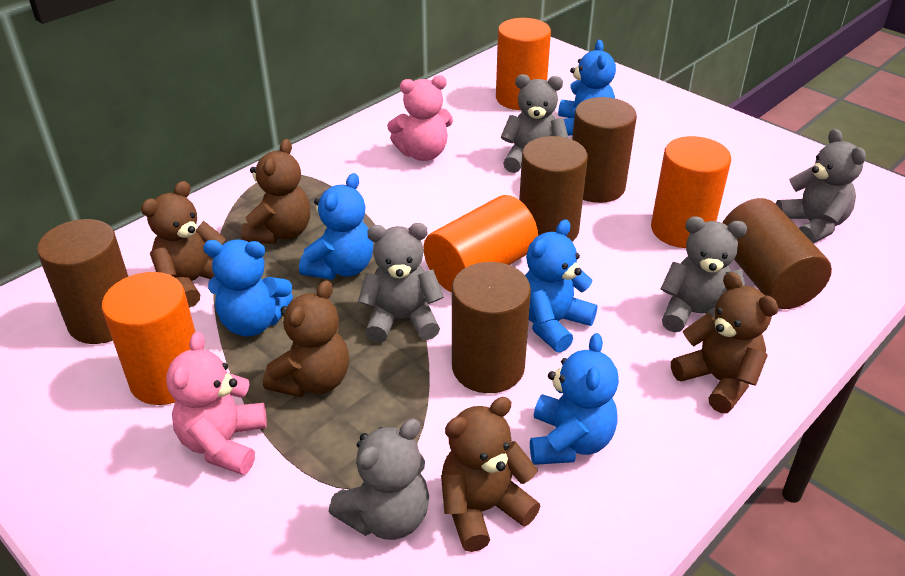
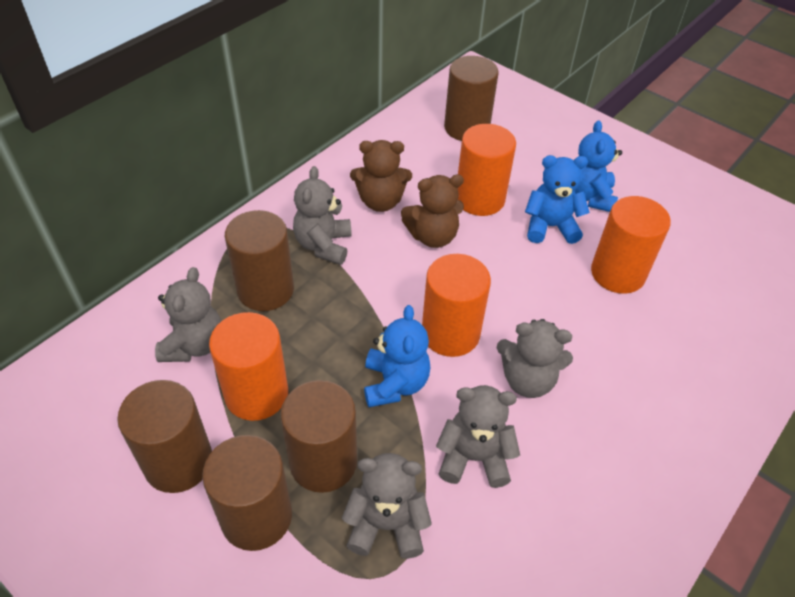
blue teddy bear: [203,239,293,336] [299,173,374,280] [525,220,597,353] [530,333,619,465] [558,40,616,136] = 5 -> [364,305,430,407] [525,155,590,244] [574,121,622,212] = 3
brown teddy bear: [141,181,226,308] [241,139,310,244] [263,280,349,397] [441,397,540,552] [671,272,779,413] = 5 -> [350,140,412,212] [401,174,464,248] = 2
pink teddy bear: [166,332,267,475] [387,75,453,161] = 2 -> none = 0

